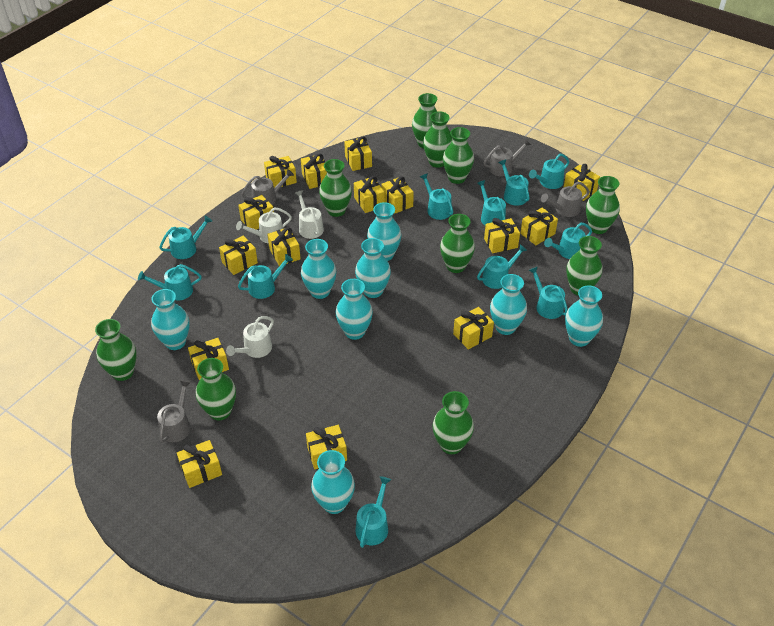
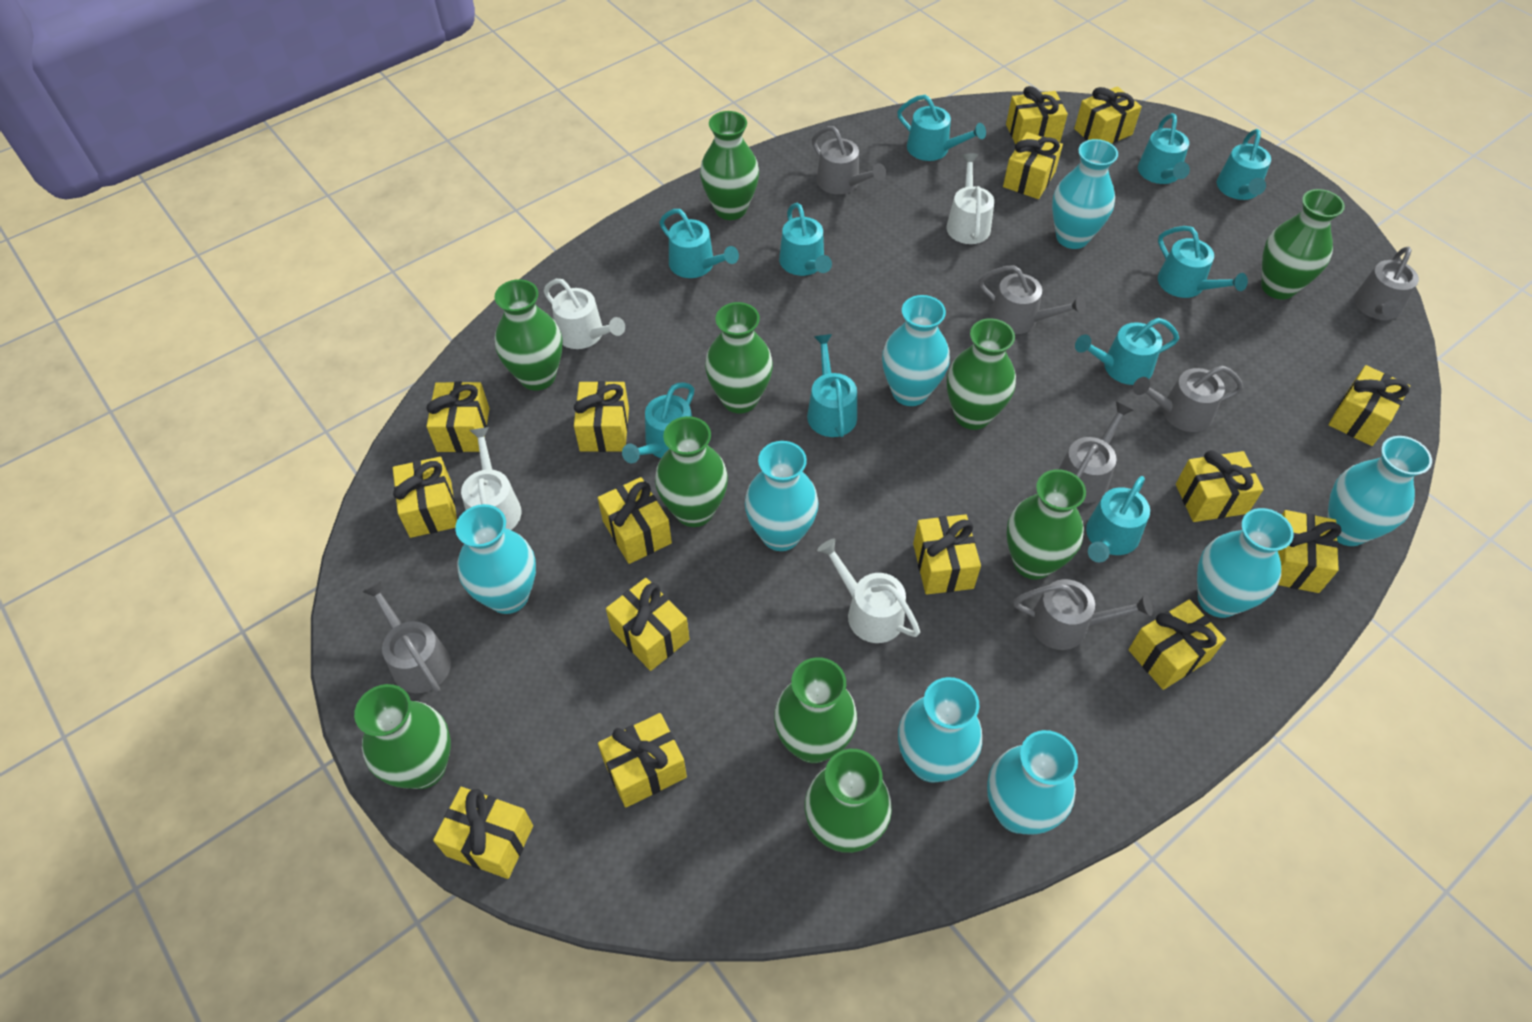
grey watering can: [157,380,191,443] [242,169,294,205] [483,139,531,177] [541,182,590,217] = 4 -> [362,580,451,693] [812,126,886,194] [979,265,1086,334] [1013,579,1153,650] [1059,402,1133,503] [1133,366,1243,432] [1354,247,1419,320] = 7
turquoise watering can: [138,264,202,300] [159,216,212,259] [238,254,293,299] [355,476,391,548] [420,173,453,220] [477,180,506,226] [477,244,527,289] [498,160,530,206] [529,154,569,189] [529,267,568,319] [544,223,592,259] = 11 -> [622,382,694,463] [659,209,739,278] [779,203,832,276] [807,334,857,437] [897,95,986,161] [1075,318,1179,385] [1086,476,1150,562] [1138,113,1190,184] [1158,226,1248,298] [1217,129,1271,200] = 10
white watering can: [226,316,274,358] [236,207,292,244] [295,190,324,239] = 3 -> [461,427,521,530] [544,279,625,349] [817,538,920,643] [946,153,994,244] = 4

